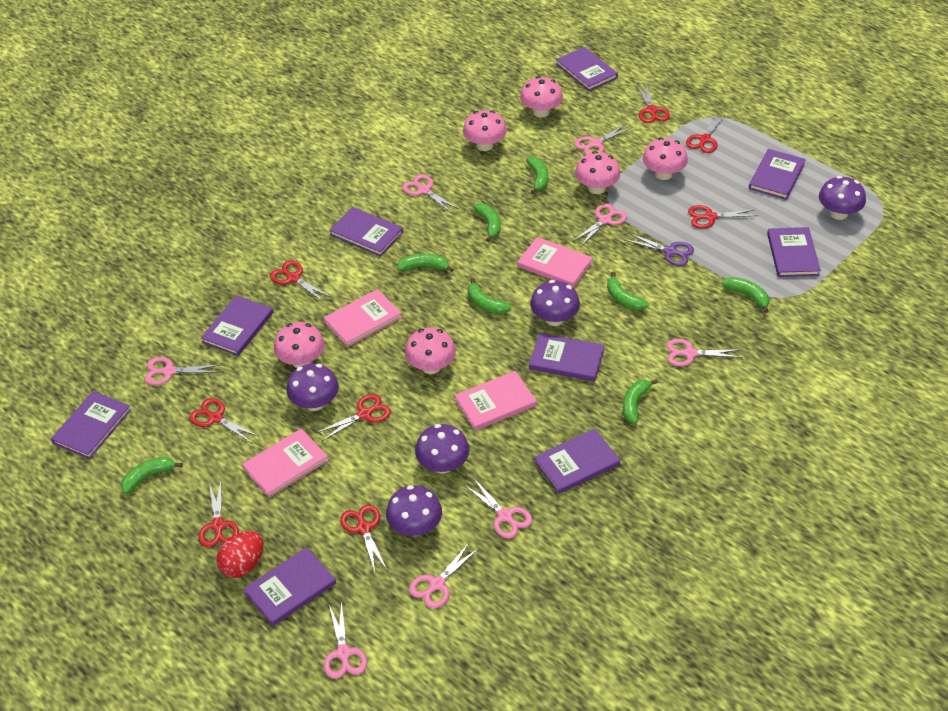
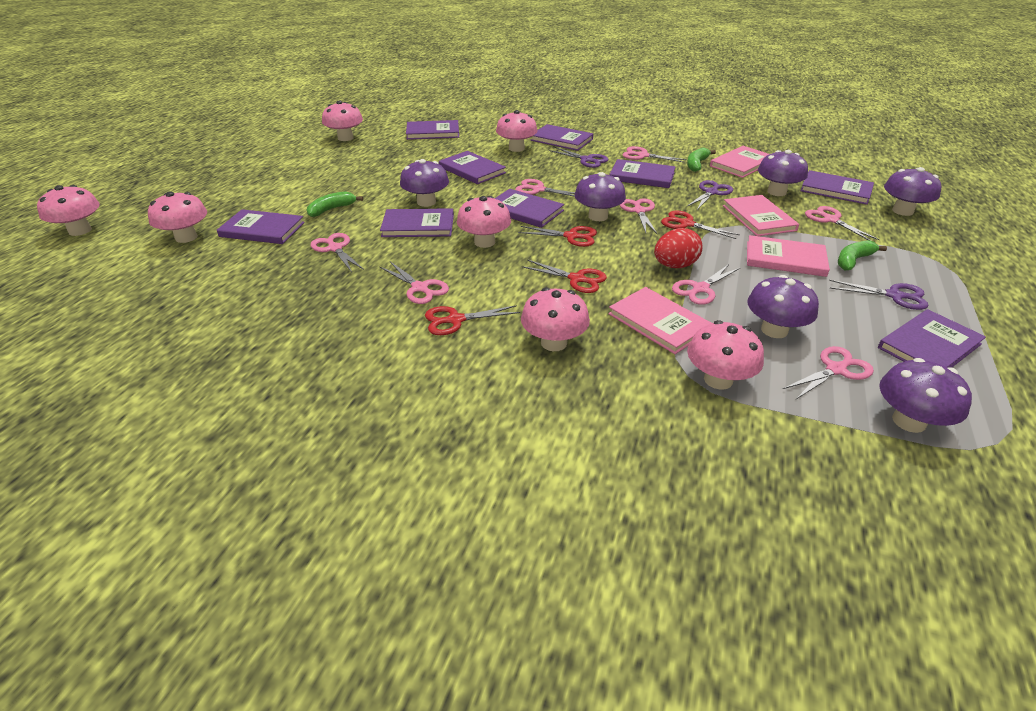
green banana: [121,457,183,494] [397,254,454,272] [468,278,511,314] [473,203,500,242] [526,157,548,194] [607,272,649,311] [623,379,658,424] [722,277,769,313] = 8 -> [307,191,363,217] [687,148,716,172] [838,240,887,271] = 3
pink mushroom: [274,322,325,368] [405,327,456,374] [463,110,507,151] [520,76,563,117] [575,151,620,194] [643,138,688,180] = 6 -> [37,185,100,236] [148,191,207,243] [322,101,363,141] [457,196,511,248] [496,110,537,152] [521,287,590,351] [687,320,764,390] = 7
purple mushroom: [287,363,339,411] [386,485,442,536] [415,424,469,473] [530,280,580,326] [819,176,866,220] = 5 -> [400,159,449,207] [574,172,626,221] [747,275,819,338] [758,150,808,196] [879,358,972,433] [884,167,941,216] = 6
purple scissors: [625,233,694,266] = 1 -> [549,147,609,168] [687,180,733,210] [829,280,928,310] = 3
red scissors: [189,398,260,443] [198,481,239,548] [270,261,331,302] [316,394,391,441] [340,505,387,572] [637,84,670,123] [686,114,725,153] [688,205,758,229] = 8 -> [425,305,520,335] [518,226,597,247] [522,260,607,293] [661,210,740,239] = 4

